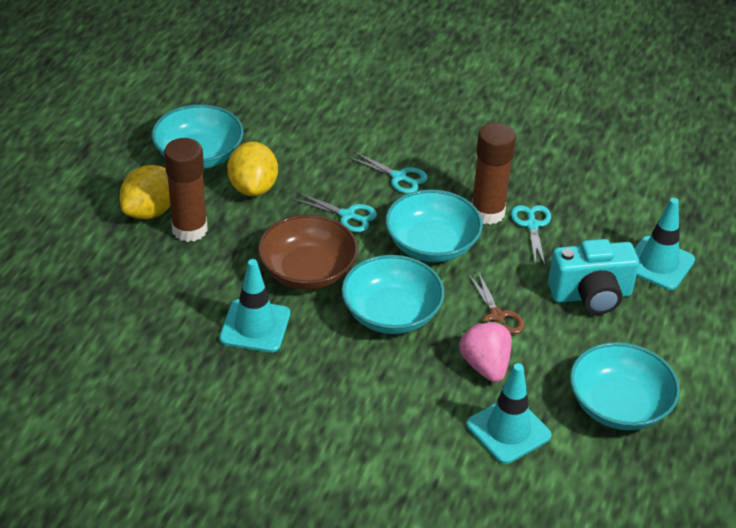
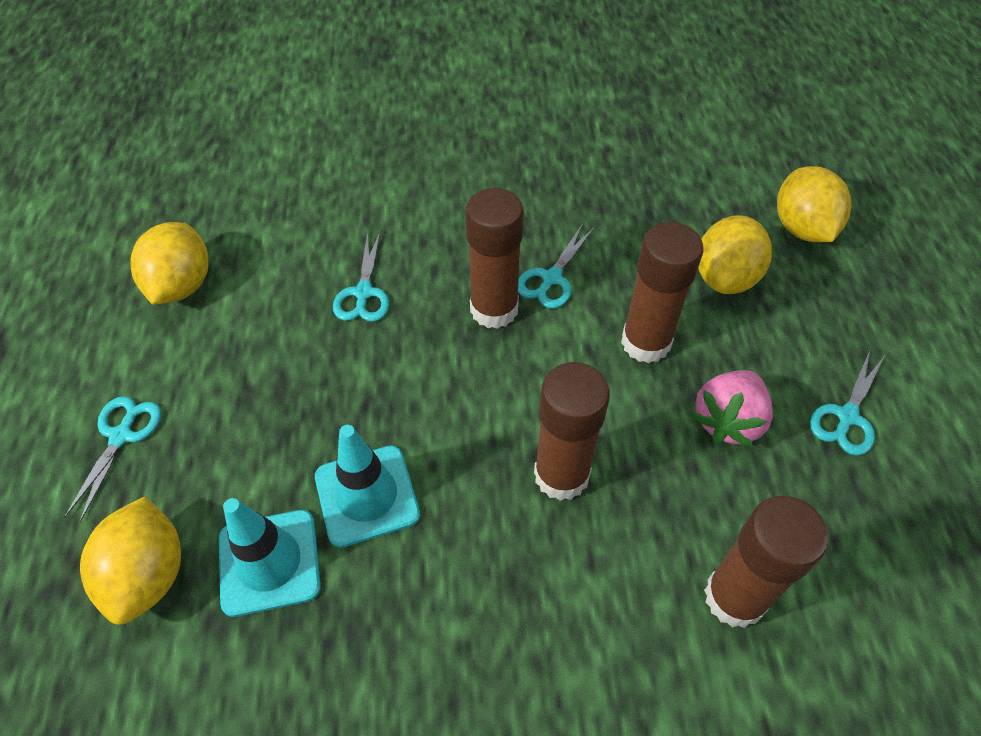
brown bowl: [258,214,358,290] = 1 -> none = 0
brown glue stick: [164,138,208,242] [472,122,516,225] = 2 -> [465,188,524,329] [534,362,610,501] [621,222,703,363] [704,496,828,628] = 4
brown scissors: [468,271,525,334] = 1 -> none = 0
turquoise bowl: [152,104,244,169] [341,255,444,334] [385,190,483,262] [570,342,680,430] = 4 -> none = 0
turquoise camera: [548,239,639,314] = 1 -> none = 0
turquoise scissors: [292,192,377,232] [348,151,428,194] [511,205,551,265] = 3 -> [64,396,161,522] [333,232,389,322] [518,225,594,309] [810,351,884,456] = 4
turquoise traffic cone: [219,259,290,352] [466,363,551,464] [634,198,695,290] = 3 -> [219,498,321,617] [315,425,420,548] = 2
yellow lemon: [120,165,170,219] [227,142,278,196] = 2 -> [80,496,181,625] [130,222,208,305] [698,215,772,294] [777,166,852,242] = 4

